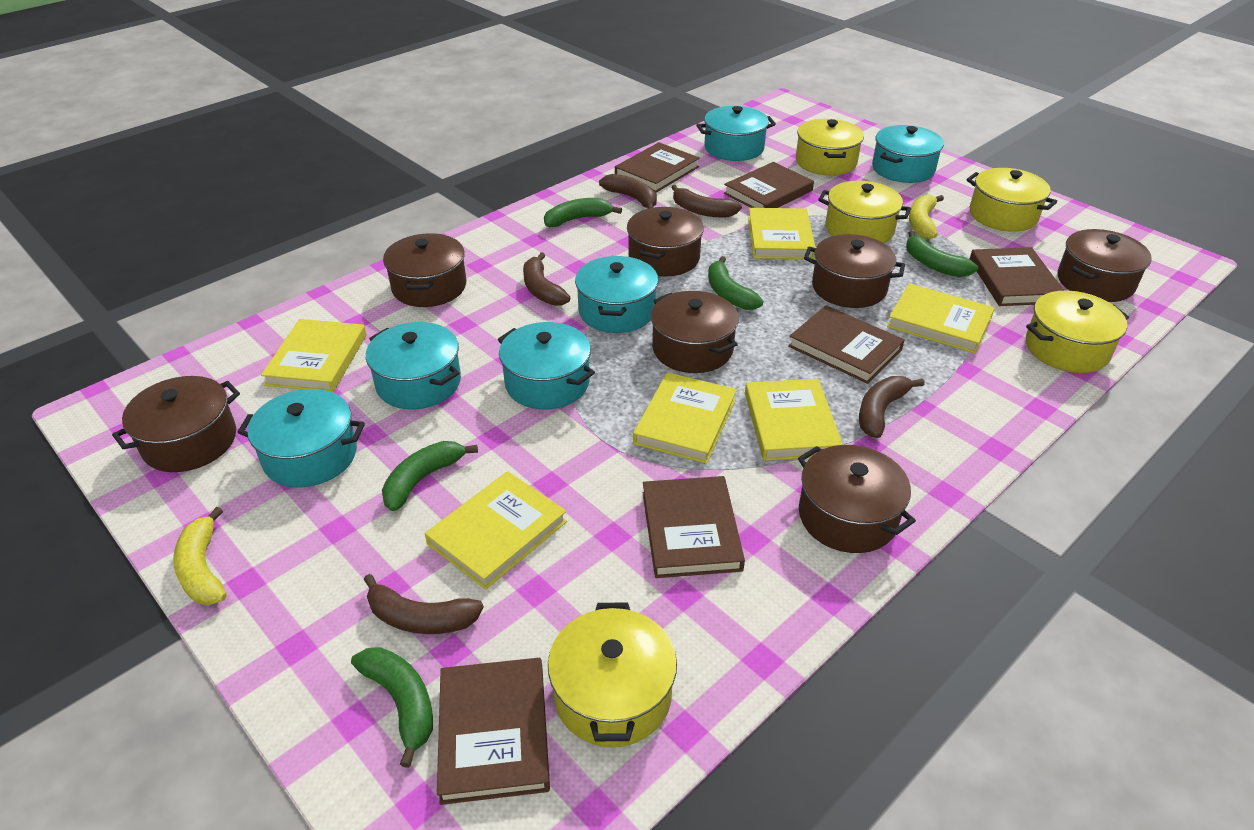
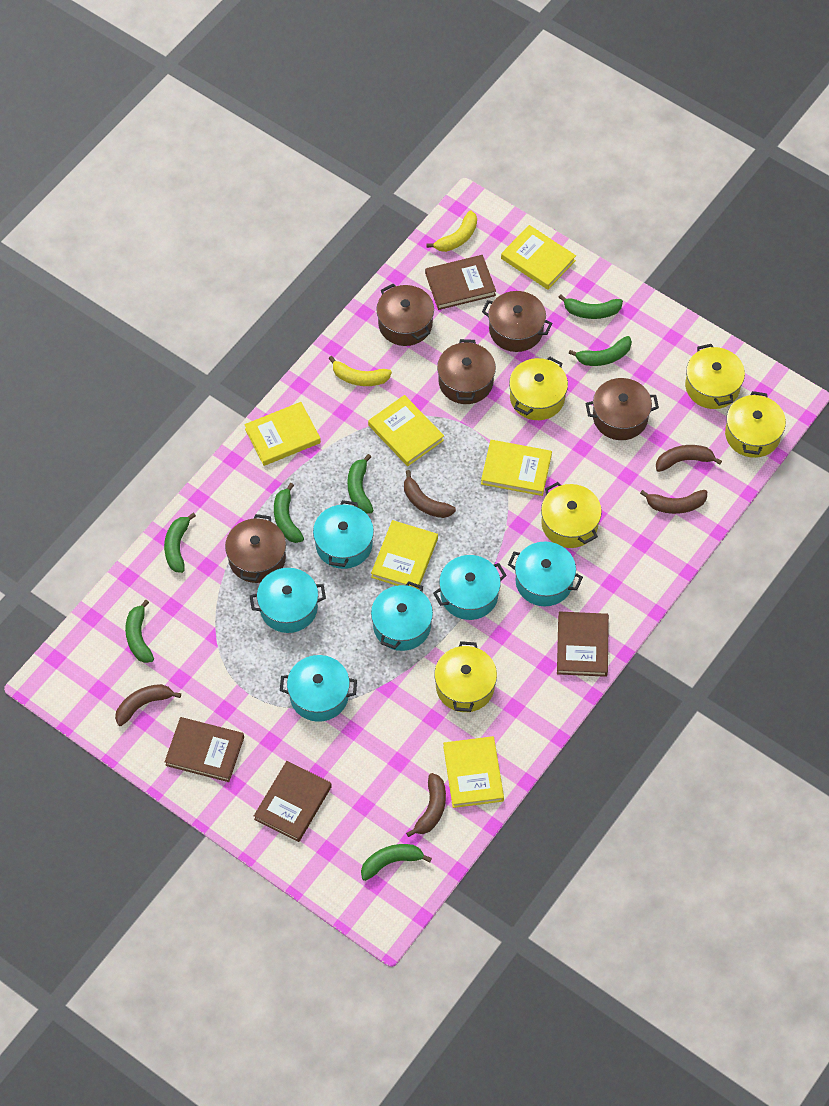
brown book: [437,658,550,805] [615,142,700,193] [643,476,745,578] [724,162,814,208] [788,305,905,384] [970,247,1064,306] = 6 -> [165,717,244,782] [254,761,332,842] [425,255,496,310] [557,611,609,677] = 4
brown pot: [112,376,240,472] [383,233,466,307] [627,207,704,276] [651,291,739,373] [798,445,916,553] [804,234,905,308] [1058,229,1152,302] = 7 -> [225,514,286,583] [376,284,434,346] [437,339,496,404] [482,291,552,352] [585,378,659,440] = 5
green banana: [351,647,433,768] [382,441,478,511] [544,198,622,227] [708,256,763,310] [906,231,978,277] = 5 -> [125,600,154,663] [164,512,196,573] [274,483,304,543] [347,454,373,513] [361,844,432,881] [559,294,623,319] [569,336,632,366] = 7

